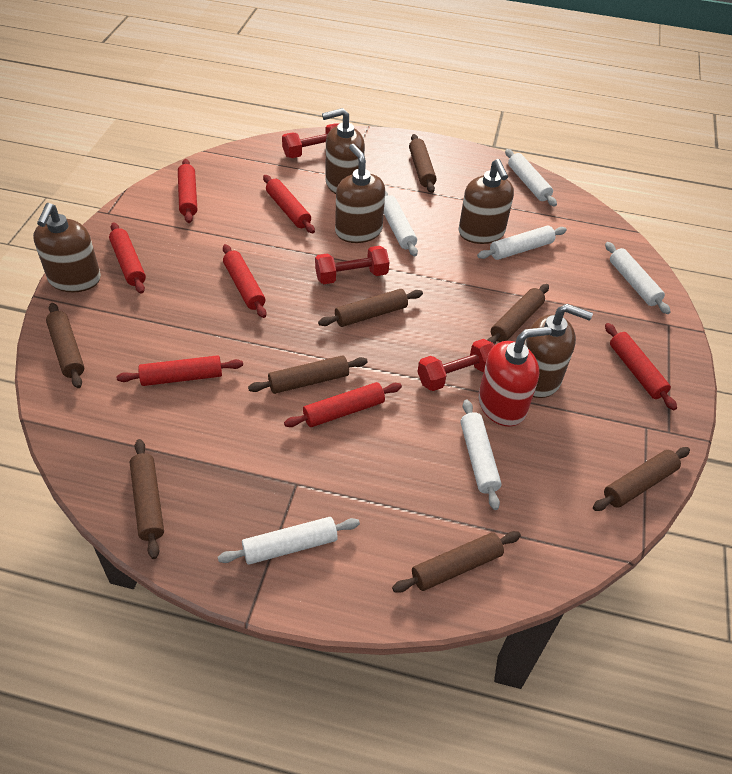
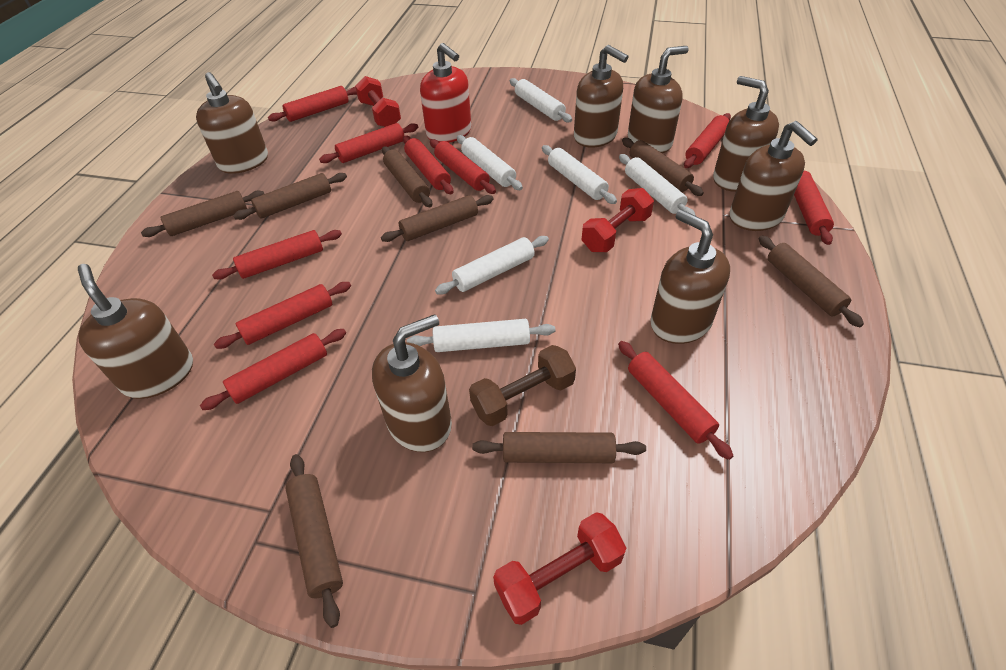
brown dumbbell: none = 0 -> [469,345,576,426] = 1
brown soap dispenser: [33,203,101,292] [322,108,365,194] [335,144,385,243] [459,159,514,244] [524,304,593,398] = 5 -> [78,264,193,399] [196,72,268,174] [372,314,452,452] [574,45,628,148] [628,46,689,153] [650,209,730,344] [713,76,779,192] [730,121,817,231] = 8
red rolling pin: [109,223,146,294] [117,355,243,386] [178,159,197,223] [223,244,266,318] [263,175,315,233] [284,382,402,427] [605,323,677,410] = 7 -> [200,329,346,410] [212,230,342,280] [214,282,351,349] [268,86,357,122] [319,123,418,163] [403,136,453,194] [430,139,496,194] [618,341,733,460] [684,113,731,168] [794,171,834,245] = 10

